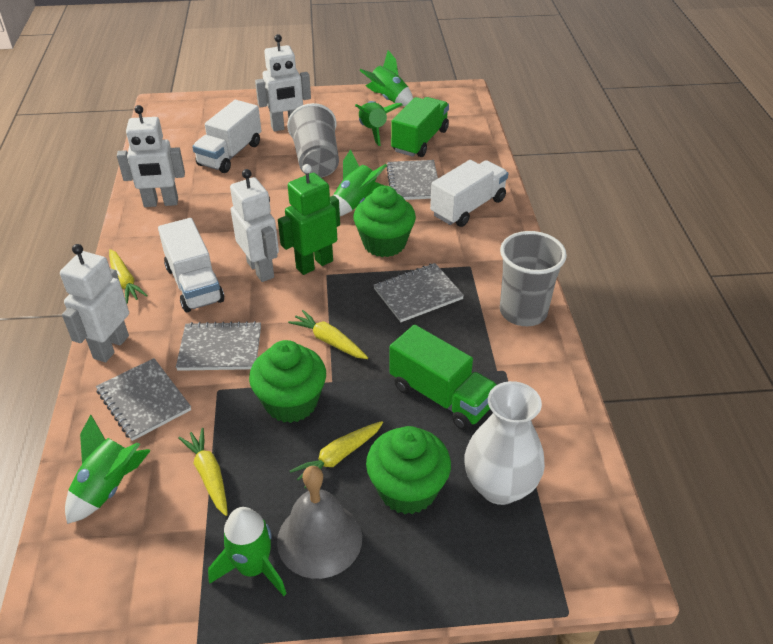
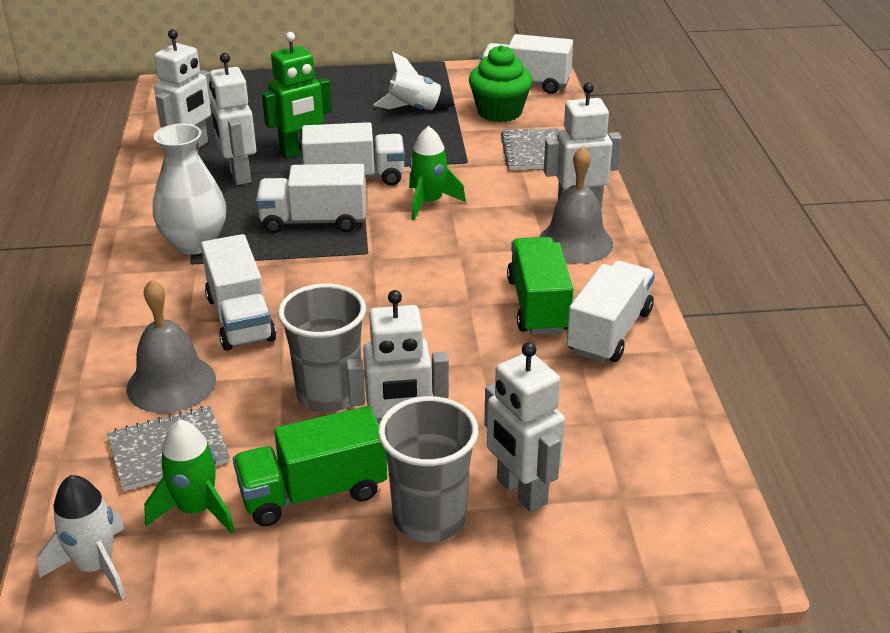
green cupcake: [249,340,326,423] [353,186,416,257] [366,426,451,514] = 3 -> [469,45,533,122] = 1
green rocket: [65,414,151,524] [208,507,287,596] [333,149,387,216] [355,101,402,146] [359,50,413,106] = 5 -> [144,419,235,533] [409,126,466,220] = 2
grey bell: [277,466,362,579] = 1 -> [126,279,216,413] [539,146,613,264] = 2
grey notebook: [96,358,191,441] [176,321,261,371] [373,263,464,322] [387,160,438,200] = 4 -> [107,406,230,491] [501,128,559,170] = 2
white robot: [60,244,129,362] [117,105,185,207] [230,169,279,282] [255,34,311,131] = 4 -> [154,29,213,148] [209,53,256,185] [346,290,449,424] [484,342,565,512] [544,83,622,210] = 5
white rocket: none = 0 -> [37,475,126,599] [373,52,455,110] = 2
white truck: [158,218,224,312] [192,100,261,173] [430,160,508,227] = 3 -> [201,234,276,351] [256,164,366,234] [302,122,405,186] [481,34,573,94] [567,261,655,363] = 5
yellow carrot: [109,249,148,304] [178,428,228,516] [288,310,368,359] [290,421,383,489] = 4 -> none = 0

